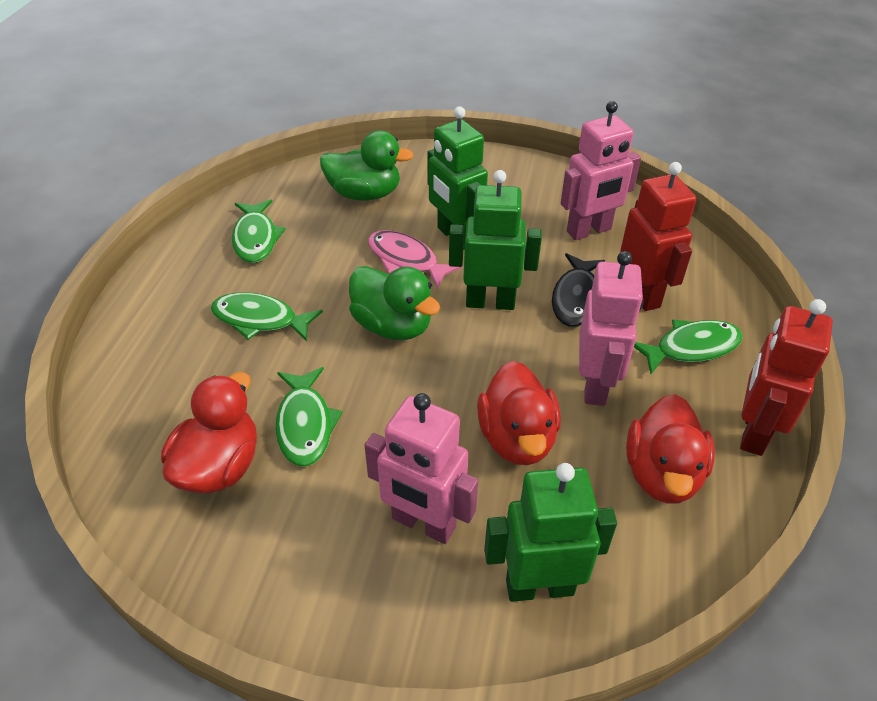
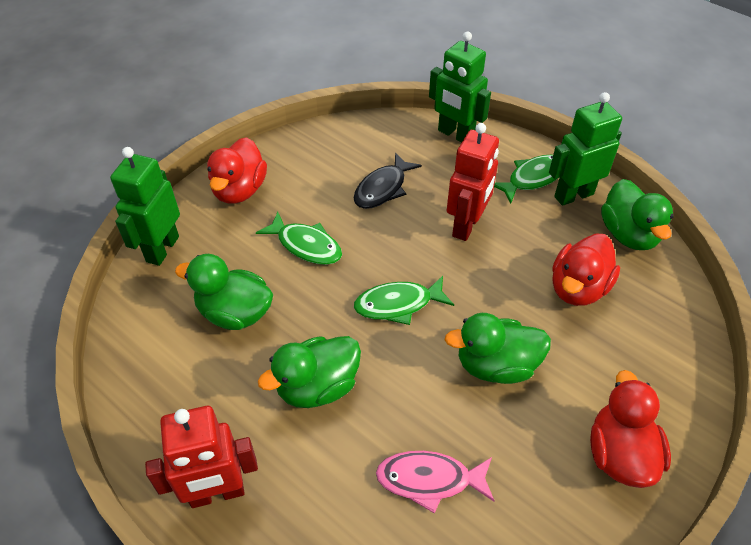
green duck: [320,130,414,201] [349,266,440,340] = 2 -> [175,254,273,330] [258,336,361,408] [445,313,551,384] [601,179,674,250] = 4
green fish: [211,293,323,341] [232,199,286,263] [275,367,343,467] [634,320,743,374] = 4 -> [256,212,342,265] [354,276,454,325] [494,155,558,204] = 3
pink robot: [365,393,478,544] [561,101,641,240] [579,251,643,406] = 3 -> none = 0

